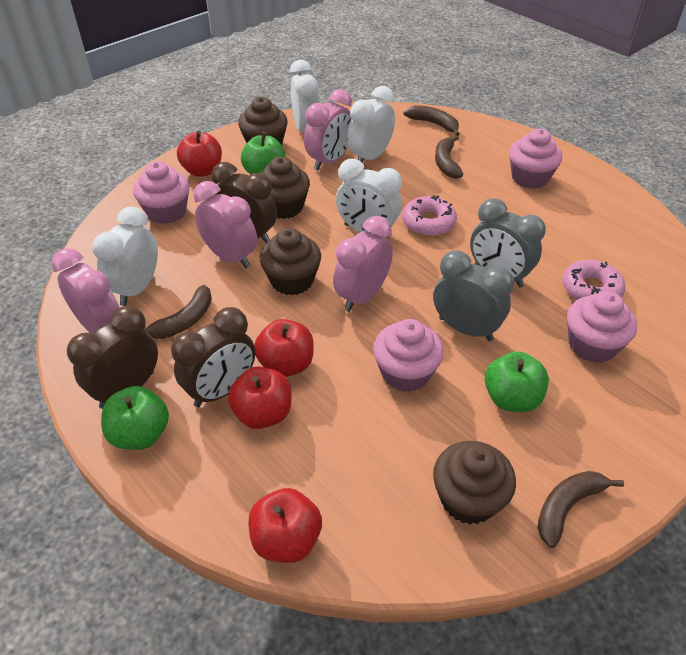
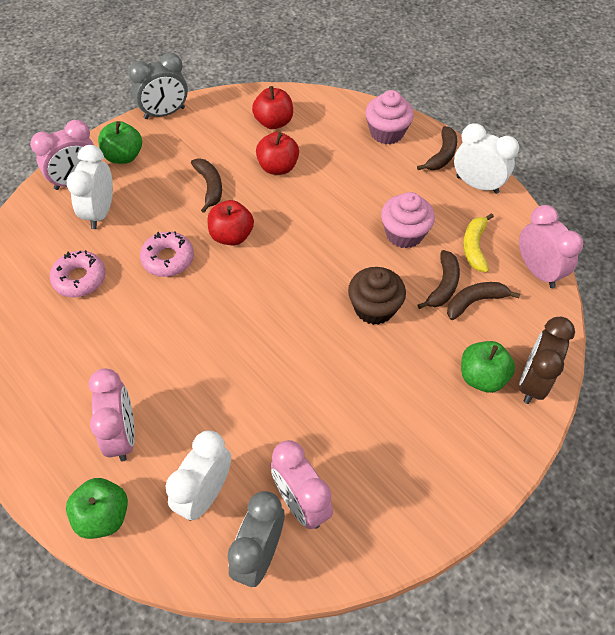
brown clock: [67,306,158,409] [171,307,255,407] [211,162,277,243] = 3 -> [519,317,575,404] = 1
brown cupcake: [238,97,288,145] [260,228,321,295] [261,156,310,219] [433,441,516,524] = 4 -> [348,267,406,325] = 1
pink cupcake: [133,161,189,224] [373,319,444,392] [509,128,562,189] [567,291,637,363] = 4 -> [365,90,414,144] [381,192,435,249] = 2
red apple: [177,131,222,177] [228,367,291,429] [248,488,322,563] [254,319,314,377] = 4 -> [208,200,254,245] [252,86,293,129] [256,132,299,175] = 3
white clock: [92,207,158,306] [290,60,319,132] [336,159,402,238] [347,86,395,163] = 4 -> [66,145,113,229] [166,430,231,520] [454,123,519,194] = 3
yellow banana: none = 0 -> [463,213,494,272] = 1

